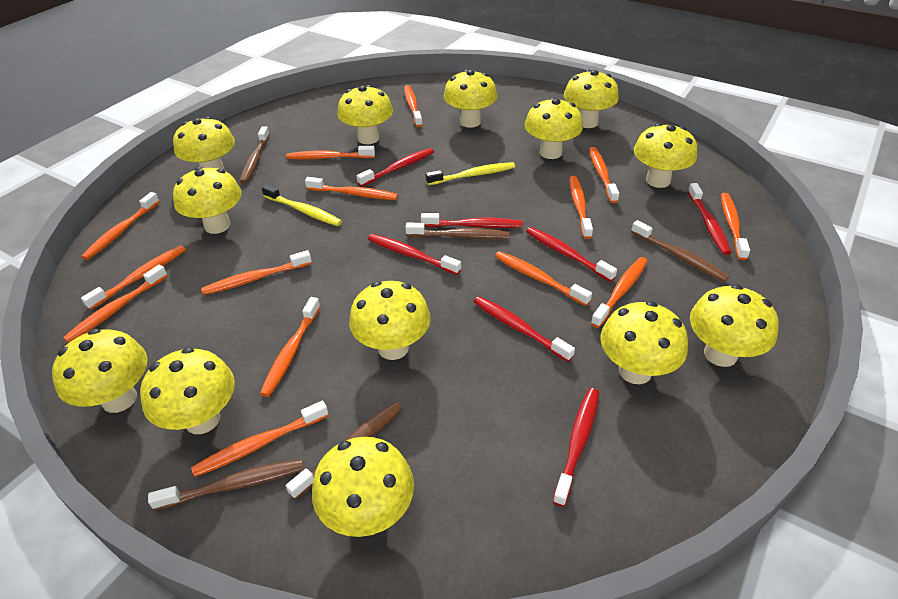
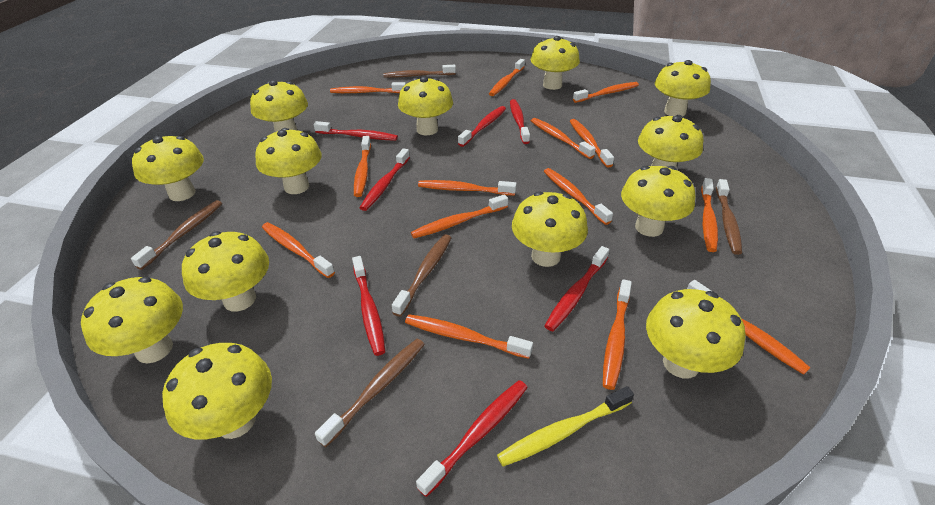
yellow toothbrush: [262,184,342,226] [426,162,515,185] = 2 -> [497,386,634,467] = 1

